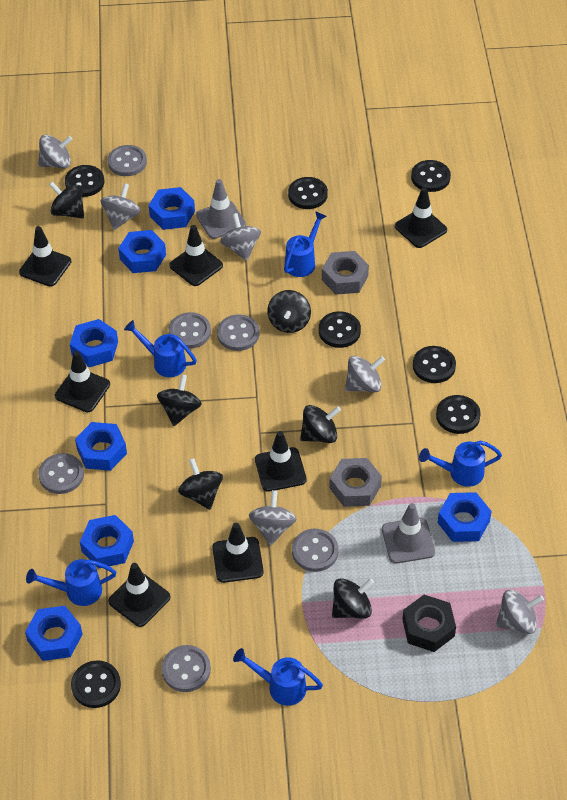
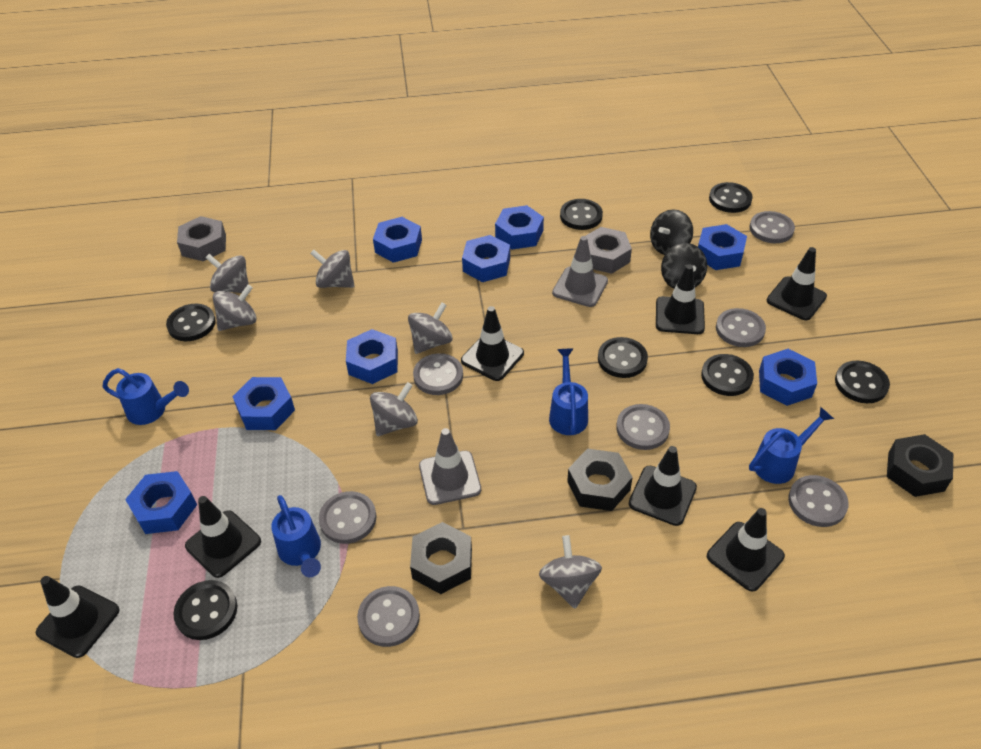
black nut: [402,595,456,652] = 1 -> [410,522,472,594] [567,449,633,511] [887,434,953,497] = 3
black spinning top: [49,182,84,218] [157,375,202,426] [178,458,223,510] [267,290,311,333] [300,405,341,443] [332,578,374,619] = 6 -> [650,209,693,255] [661,243,707,289] = 2
blue nut: [25,606,83,661] [70,319,118,367] [75,422,127,471] [80,515,134,568] [118,230,166,273] [149,187,195,230] [437,492,492,542] = 7 -> [125,471,197,534] [232,377,295,430] [346,329,398,384] [373,217,422,263] [462,235,510,282] [495,205,544,249] [698,224,747,270] [759,349,817,406] = 8
blue watering can: [26,559,116,606] [124,320,197,377] [233,648,323,706] [284,211,327,277] [419,441,502,487] = 5 -> [103,368,189,425] [271,495,321,577] [549,349,588,435] [749,407,834,484] = 4
grey button: [38,453,84,494] [108,145,147,176] [161,645,211,692] [168,312,211,349] [217,314,259,351] [292,529,338,572] = 6 -> [319,491,377,544] [357,586,420,647] [413,353,463,395] [616,404,670,450] [716,308,766,347] [750,211,795,243] [788,475,849,527] = 7

